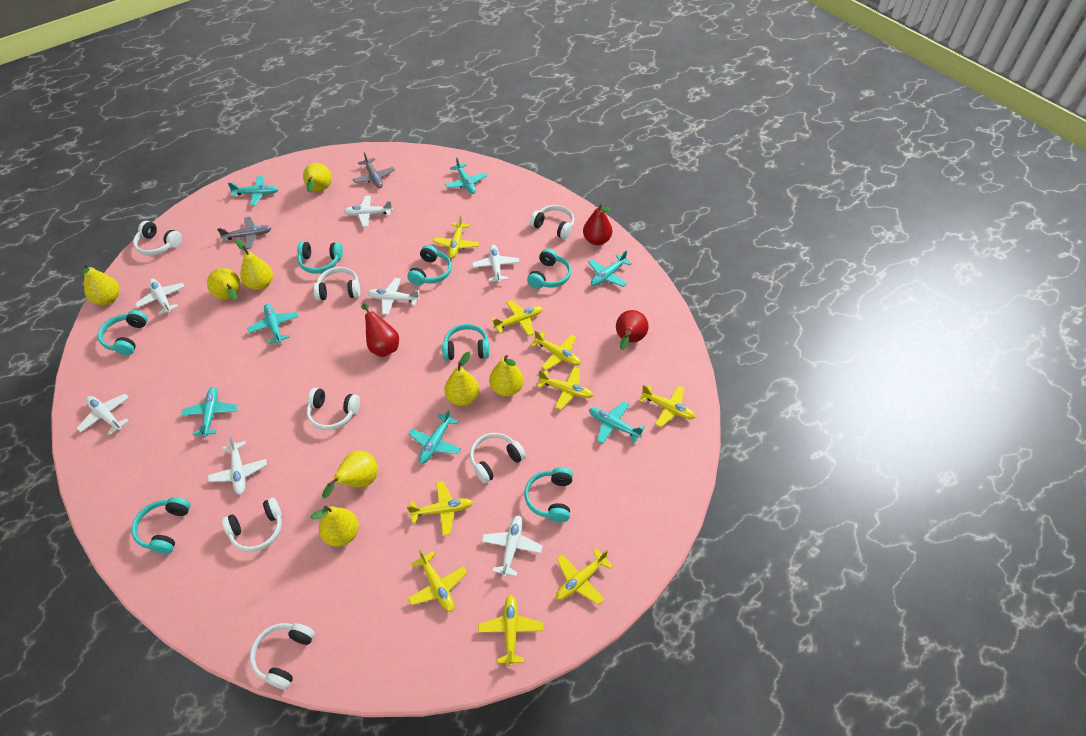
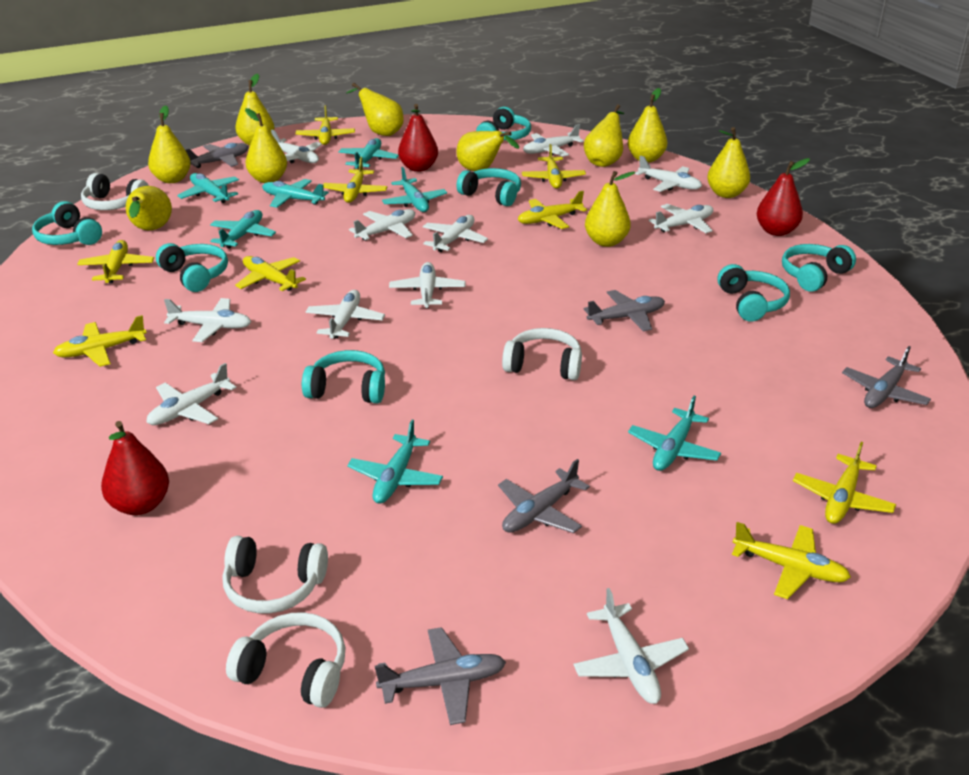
grey plane: [217,217,272,249] [352,152,395,188] = 2 -> [185,143,249,168] [375,627,506,725] [498,459,590,533] [584,290,665,332] [842,346,931,408] = 5
white headphones: [133,221,182,256] [222,498,282,552] [250,623,315,690] [307,388,360,430] [313,267,360,301] [470,433,526,484] [530,205,574,239] = 7 -> [81,173,149,210] [222,536,328,613] [226,612,346,708] [502,328,582,380] = 4
white plane: [77,394,129,435] [135,279,185,315] [208,436,267,495] [344,196,393,227] [368,278,420,315] [472,245,520,283] [482,515,543,577] = 7 -> [147,363,236,425] [164,298,251,342] [271,130,322,164] [306,290,385,339] [349,209,415,241] [389,262,465,308] [423,215,488,252] [523,124,584,157] [573,588,689,704] [635,156,702,192] [649,204,713,233] = 11
yellow pear: [82,263,120,305] [207,268,241,301] [235,239,273,290] [303,163,332,193] [311,506,359,547] [322,450,378,498] [444,352,479,406] [489,355,523,396] = 8 -> [126,186,172,230] [148,105,191,183] [235,73,274,146] [245,108,287,183] [346,83,404,136] [457,131,519,171] [584,104,624,167] [585,171,635,247] [628,88,667,163] [707,127,750,198] = 10

